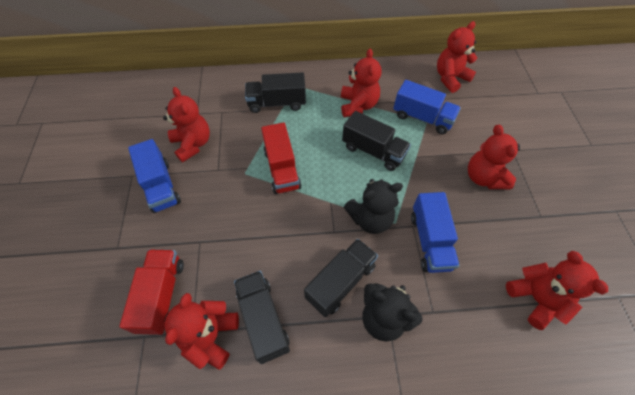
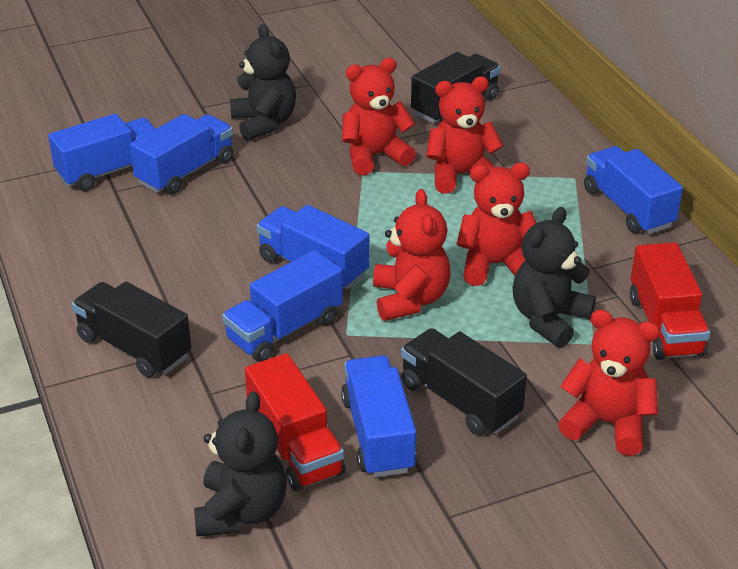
black teddy bear: [344,179,403,234] [362,283,423,342] = 2 -> [194,391,287,537] [230,24,296,141] [512,207,596,348] = 3
black truck: [234,271,290,364] [245,72,306,113] [304,239,378,317] [342,111,411,171] = 4 -> [72,281,191,377] [401,328,527,435] [411,52,500,123] = 3
blue truck: [128,139,181,213] [393,80,461,134] [411,192,459,273] = 3 -> [48,114,156,191] [130,114,233,195] [222,250,343,362] [257,205,369,290] [341,355,416,477] [584,146,683,234] = 6
red teddy bear: [163,87,210,163] [164,293,239,370] [341,49,382,117] [437,21,477,93] [468,125,520,189] [506,251,608,330] = 6 -> [342,58,416,175] [373,189,450,321] [426,77,504,194] [456,163,536,286] [558,309,660,456] = 5

